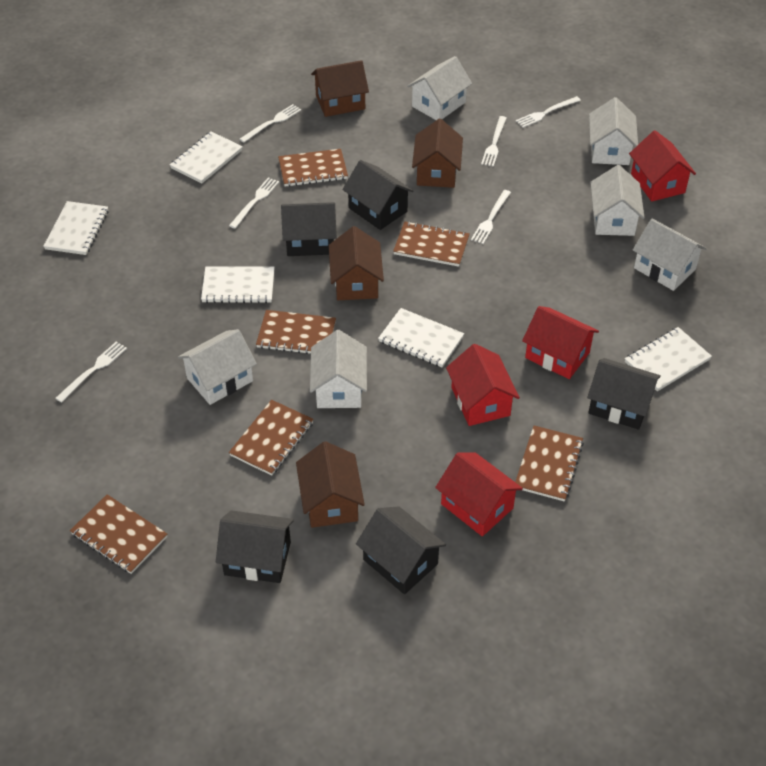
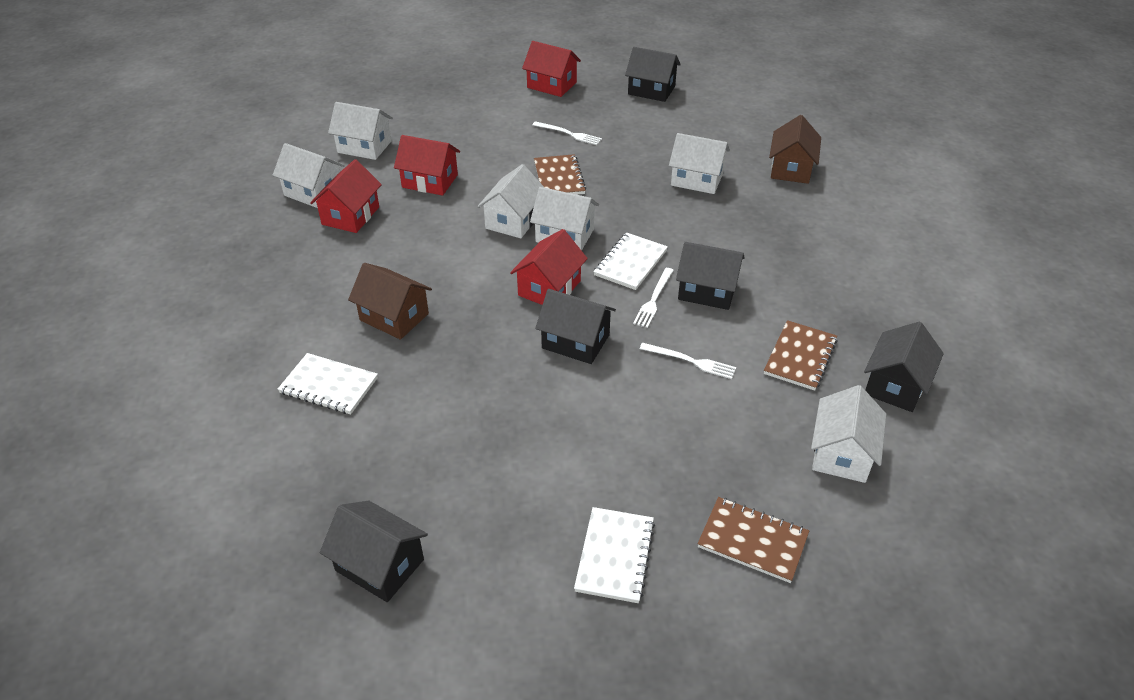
brown house: [296,441,365,528] [311,60,369,117] [329,226,384,300] [412,119,463,188] = 4 -> [348,263,432,340] [769,115,821,184] = 2
brown notebook: [70,494,167,574] [229,400,314,476] [256,310,336,354] [278,149,348,187] [393,221,470,267] [515,426,584,501] = 6 -> [534,154,586,195] [698,497,809,583] [764,320,838,391] = 3
white fork: [55,342,127,403] [229,177,279,229] [240,104,301,142] [471,190,511,244] [481,116,507,167] [516,96,581,128] = 6 -> [532,121,602,145] [633,268,674,328] [640,343,736,379] = 3
white notebook: [43,201,109,255] [170,131,243,184] [201,266,275,303] [378,308,464,367] [625,327,712,391] = 5 -> [278,353,378,415] [574,507,655,603] [593,232,668,290] = 3

